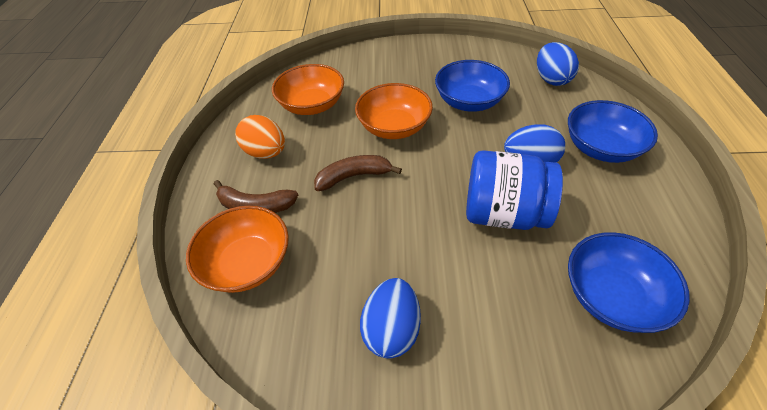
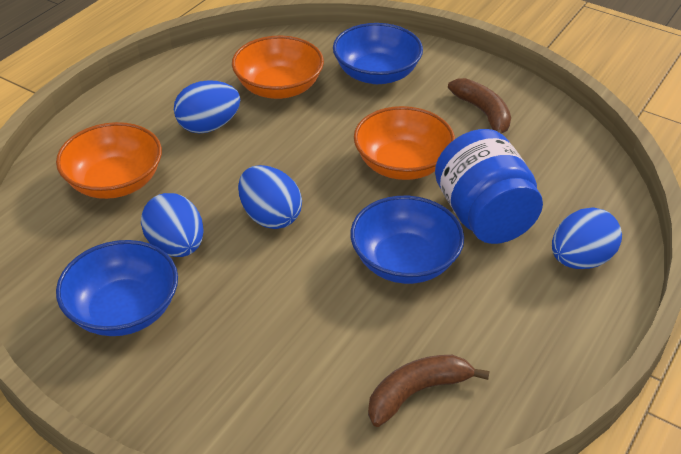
blue egg: [360,278,421,359] [504,124,565,163] [537,42,579,86] = 3 -> [141,193,204,257] [174,80,240,133] [238,165,302,229] [552,207,622,269] = 4
orange egg: [235,115,285,159] = 1 -> none = 0

